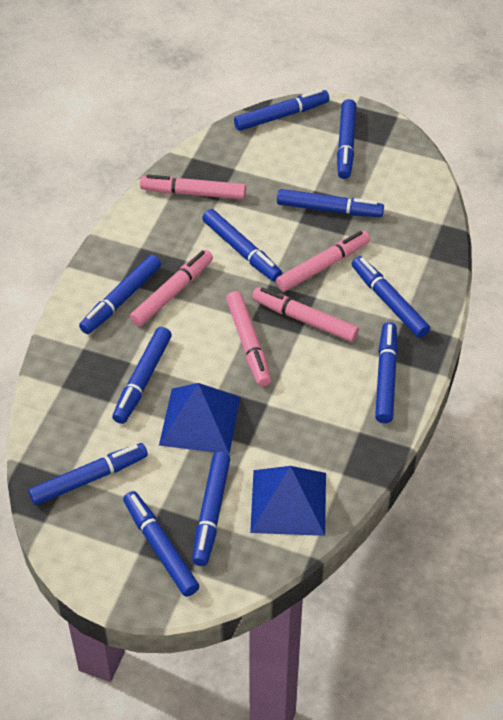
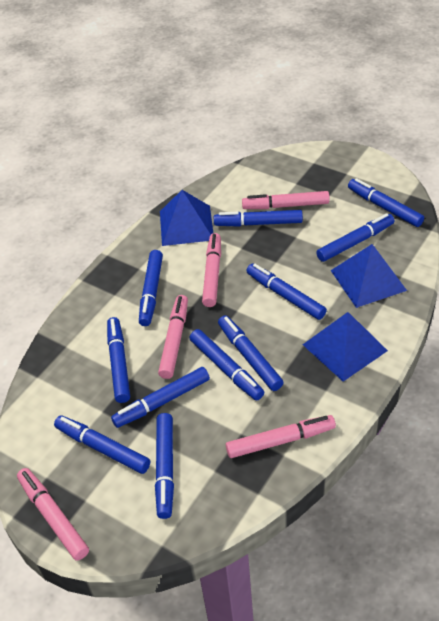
blue pyramid: [159,383,240,454] [250,466,326,536] = 2 -> [160,190,213,246] [303,312,388,381] [331,244,407,308] = 3

